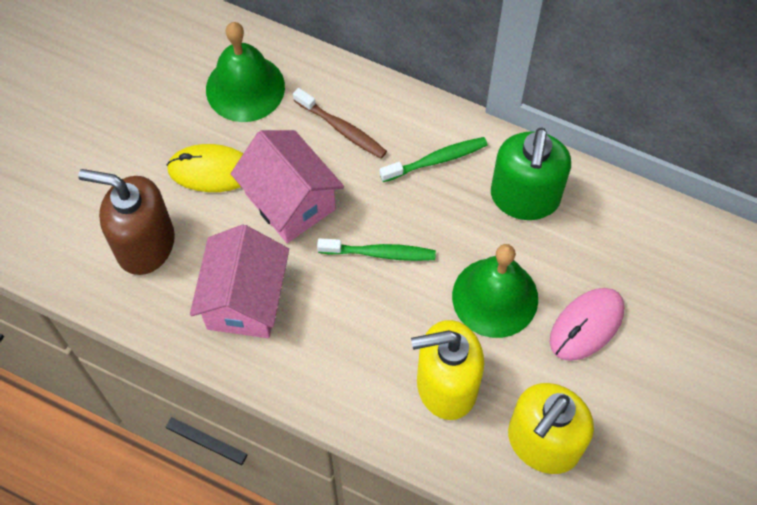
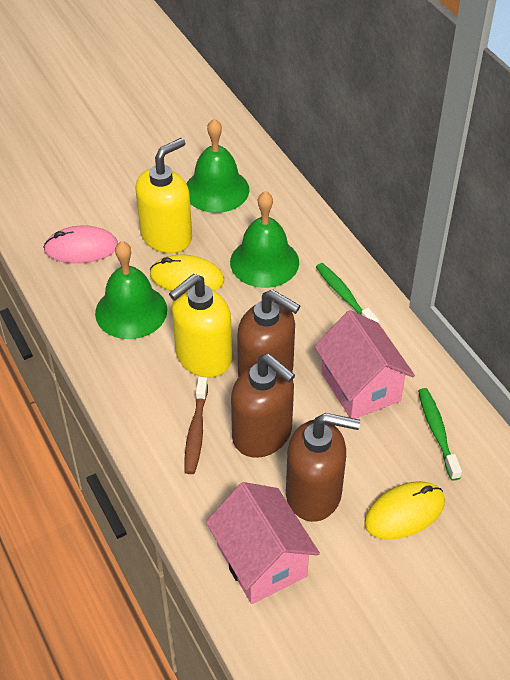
brown soap dispenser: [78,169,175,275] = 1 -> [231,354,295,458] [237,289,300,377] [286,413,360,522] = 3
green bell: [206,22,285,122] [452,244,538,338] = 2 -> [95,241,167,339] [186,119,249,213] [230,191,299,288] = 3
green soap dispenser: [491,128,571,220] = 1 -> none = 0
yellow mouse: [166,144,244,192] = 1 -> [150,255,224,291] [364,481,445,540] = 2

